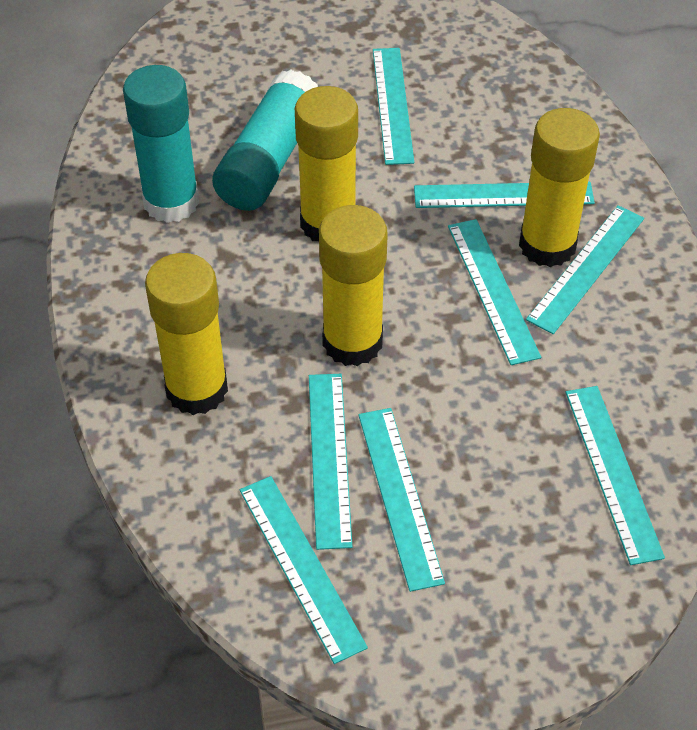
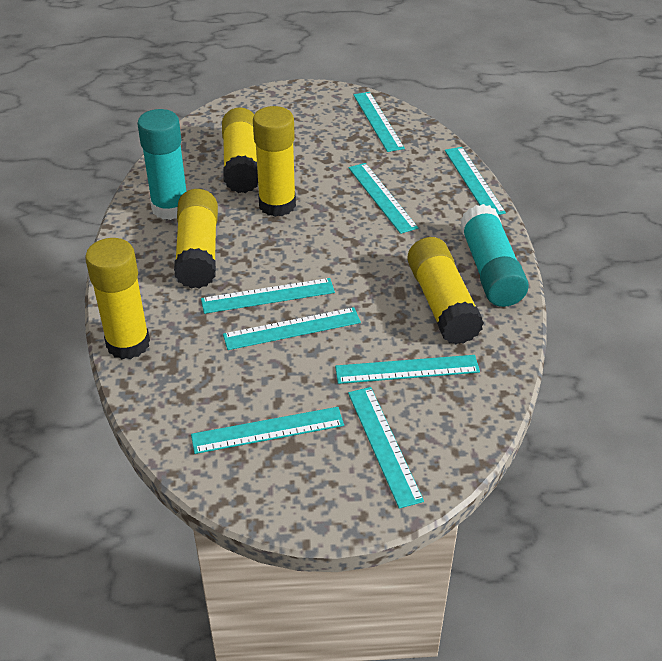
yellow glue stick: [145,253,228,415] [295,86,358,242] [319,205,388,366] [519,108,600,267] = 4 -> [85,238,150,359] [174,189,218,289] [222,107,258,193] [253,106,296,217] [407,237,484,344] = 5

